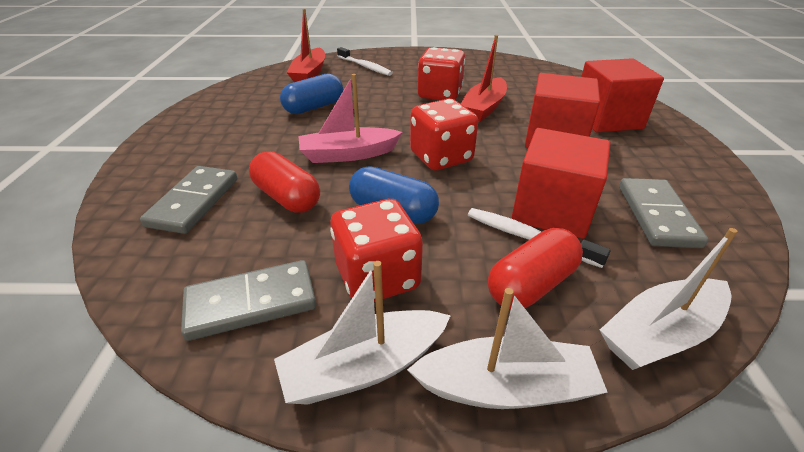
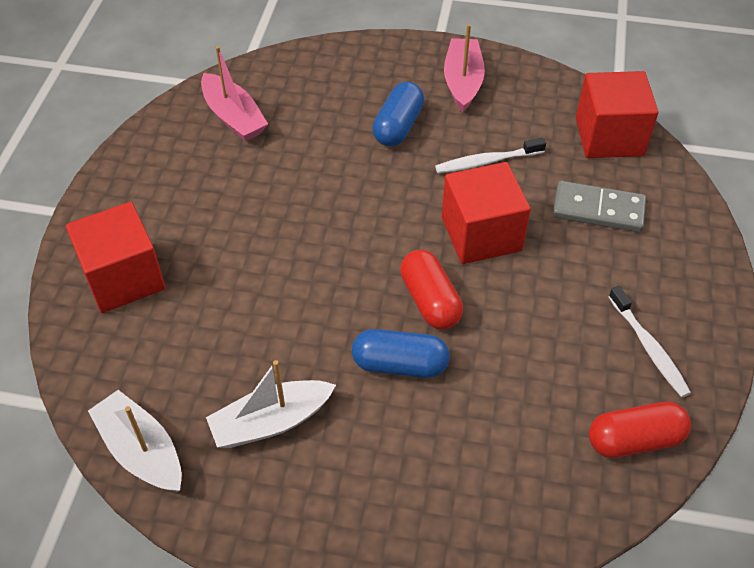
grey domino: [140,166,237,234] [181,260,316,341] [619,178,709,248] = 3 -> [553,181,646,232] = 1
pink boat: [298,74,403,163] = 1 -> [201,46,268,141] [444,24,485,112] = 2
red boat: [287,9,325,82] [461,35,507,122] = 2 -> none = 0
red dice: [330,199,423,302] [410,99,478,170] [418,47,465,100] = 3 -> none = 0
white boat: [274,261,451,405] [407,288,608,409] [600,228,737,370] = 3 -> [88,390,182,492] [206,360,336,448] = 2

